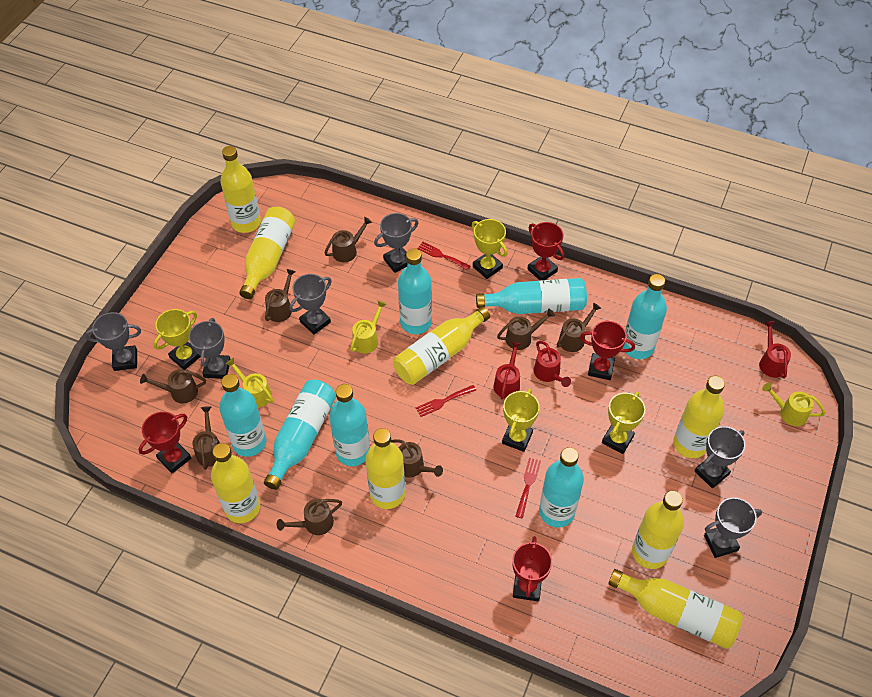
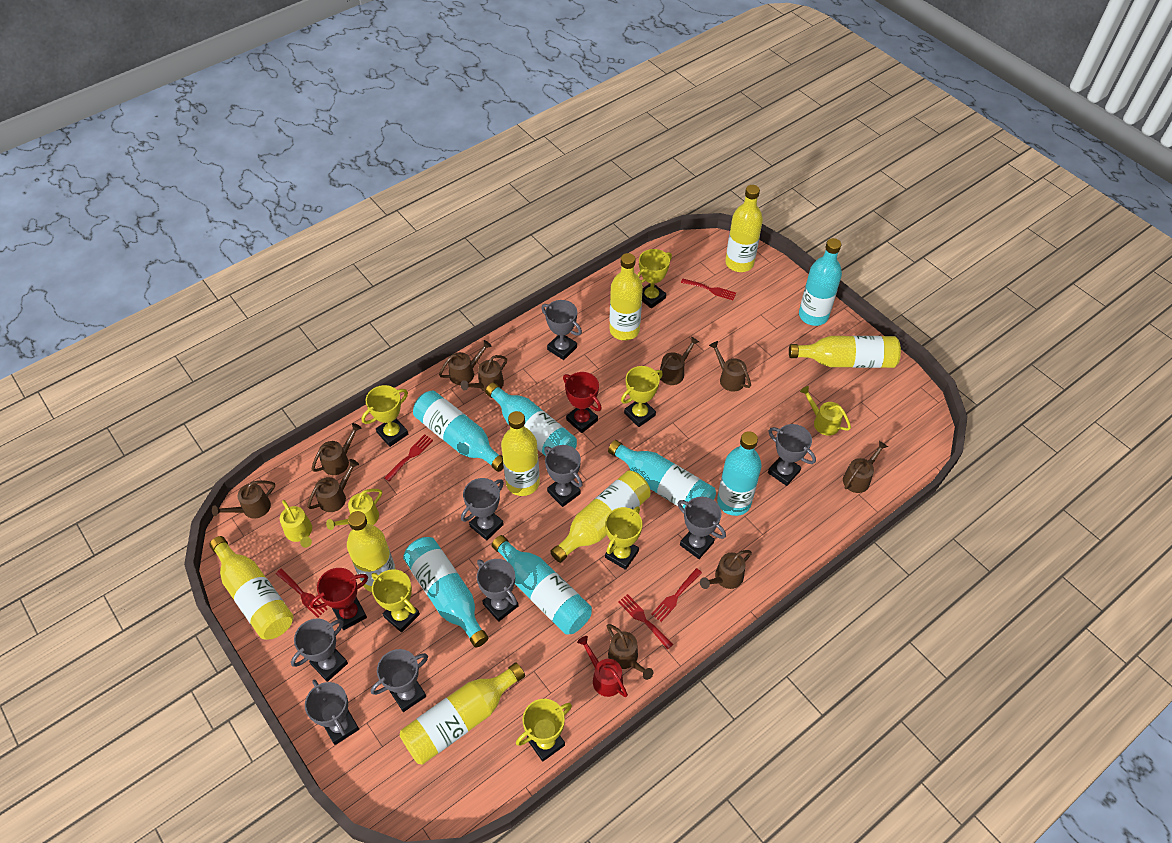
brown watering can: [140,369,206,403] [192,406,220,470] [265,269,296,322] [277,499,342,535] [324,217,372,262] [391,439,443,478] [497,308,555,350] [557,303,601,352] = 8 -> [212,481,275,519] [307,459,359,512] [312,423,361,475] [439,340,492,385] [460,355,507,392] [607,624,653,680] [658,337,699,385] [700,550,752,589] [709,341,751,392] [843,441,888,493] = 10
grey trophy: [85,312,141,371] [189,318,230,379] [289,274,332,335] [374,213,418,273] [695,426,745,488] [704,497,762,558] = 6 -> [291,619,348,682] [305,680,359,745] [371,649,428,712] [461,478,504,540] [477,559,518,622] [541,300,582,360] [544,445,583,507] [678,497,726,559] [768,424,816,486] = 9
red fork: [416,385,476,417] [417,242,471,271] [516,458,541,518] = 3 -> [276,569,327,618] [384,434,433,481] [618,594,673,649] [651,568,702,622] [681,279,736,300] = 5
red trophy: [138,412,191,474] [512,536,552,601] [527,222,564,280] [580,321,635,380] = 4 -> [310,568,368,630] [563,372,602,433] = 2
red watering can: [493,342,521,399] [534,341,571,387] [759,321,791,379] = 3 -> [577,636,628,697] = 1
yellow trophy: [153,309,201,370] [472,219,508,279] [502,389,540,452] [602,392,645,454] = 4 -> [362,385,408,447] [371,569,420,632] [516,699,572,762] [605,507,643,570] [621,366,663,427] [637,249,672,308] = 6

